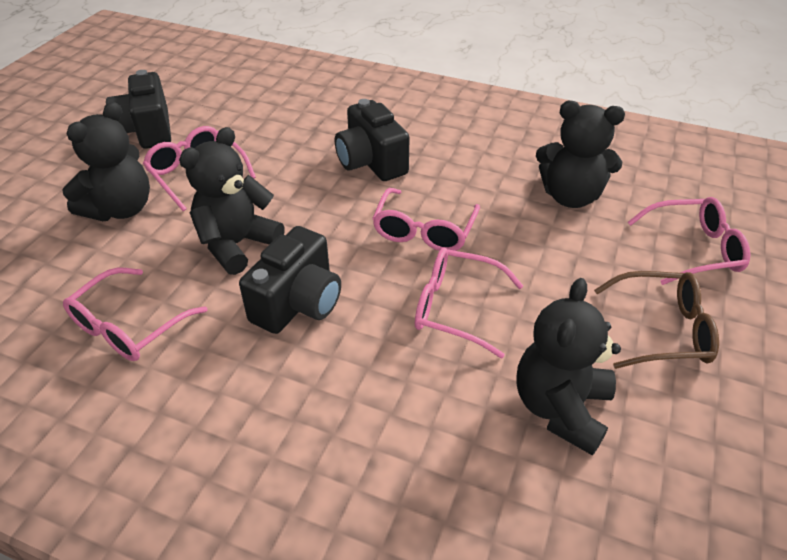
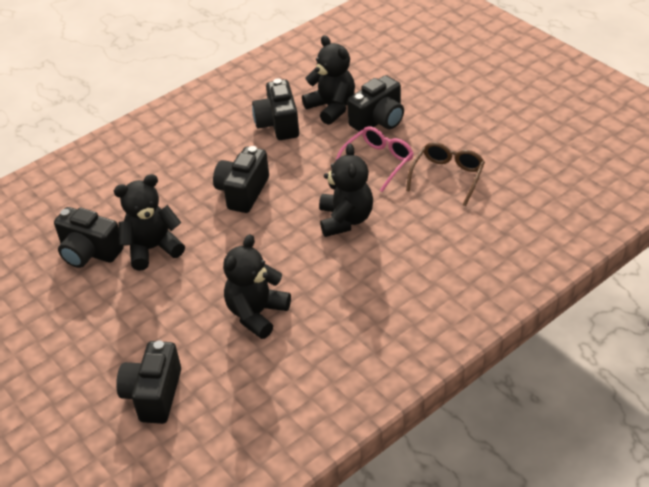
black camera: [106,70,171,149] [239,226,341,334] [335,99,410,181] = 3 -> [54,207,124,268] [116,340,181,424] [213,146,269,213] [252,78,299,140] [347,75,404,132] = 5
pink glasses: [63,268,208,361] [143,126,256,211] [372,188,480,251] [415,248,523,358] [628,197,750,285] = 5 -> [336,126,414,192] = 1

